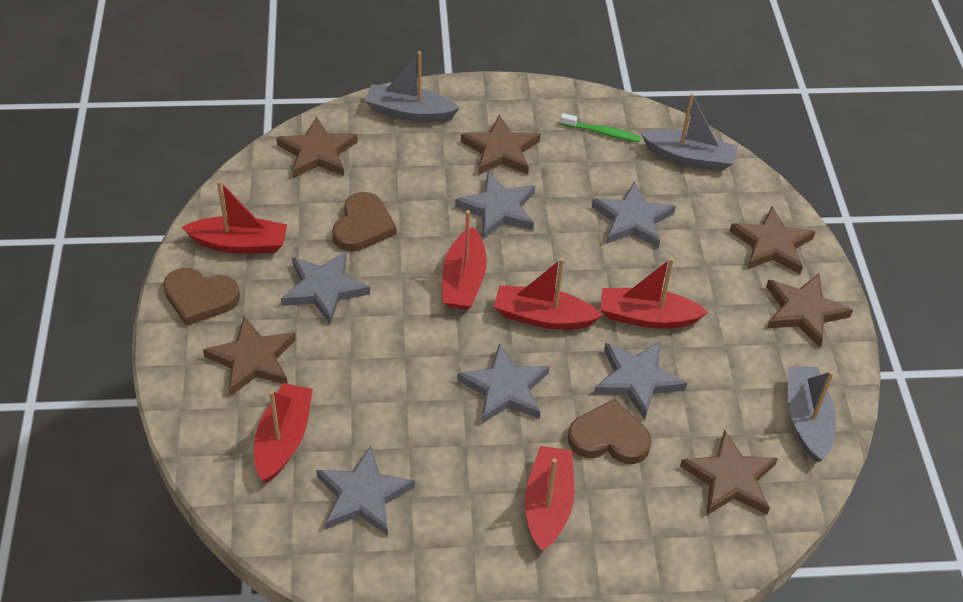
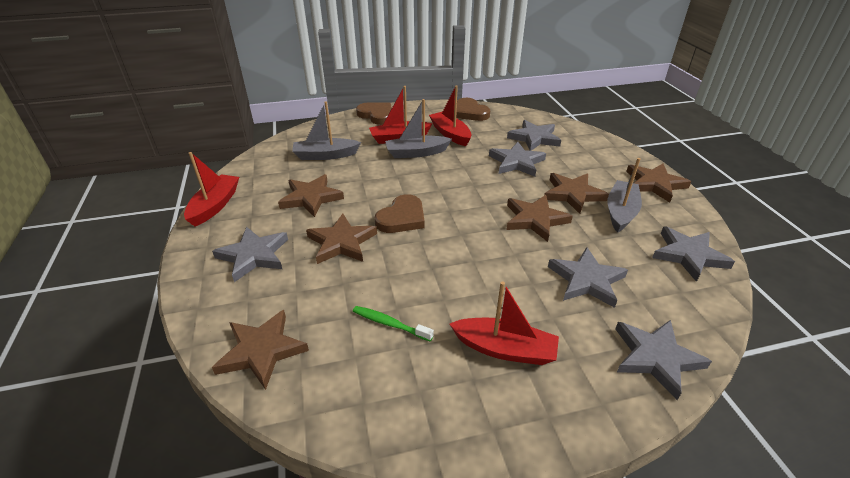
red boat: [182,180,287,254] [254,383,313,483] [442,210,487,310] [494,258,603,330] [525,446,574,551] [600,258,708,329] = 6 -> [184,152,239,226] [369,86,433,144] [429,85,471,146] [450,281,559,365] = 4

